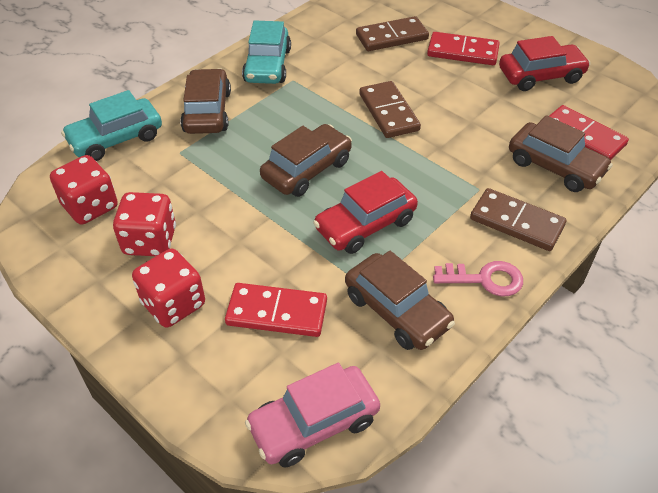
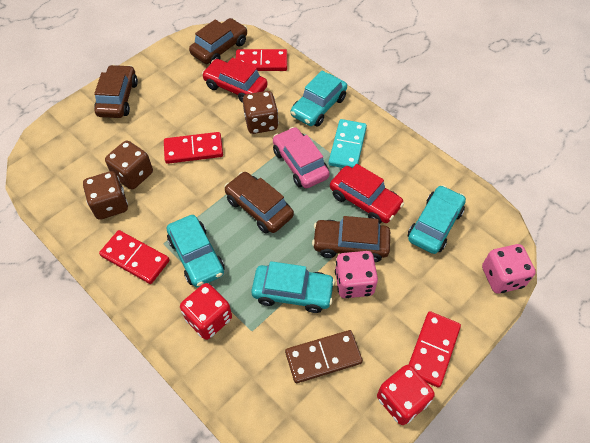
brown dice: none = 0 -> [83,171,128,220] [105,141,153,189] [243,91,278,134] = 3
brown domino: [356,16,429,51] [360,81,421,138] [470,188,566,251] = 3 -> [285,330,363,383] = 1
pink dice: none = 0 -> [335,251,378,298] [482,244,536,294] = 2
pink key: [433,261,523,296] = 1 -> none = 0
red dice: [50,155,118,225] [113,192,176,256] [132,249,205,328] = 3 -> [180,283,232,340] [377,365,435,425] = 2
red domino: [225,283,327,337] [427,32,500,65] [549,105,629,160] = 3 -> [99,230,170,284] [164,132,223,164] [236,49,287,71] [408,311,461,388] = 4
turquoise car: [61,90,162,161] [242,20,291,84] = 2 -> [167,215,225,287] [251,261,335,313] [291,71,347,127] [408,185,466,254] = 4
turquoise domino: none = 0 -> [329,119,367,168] = 1

